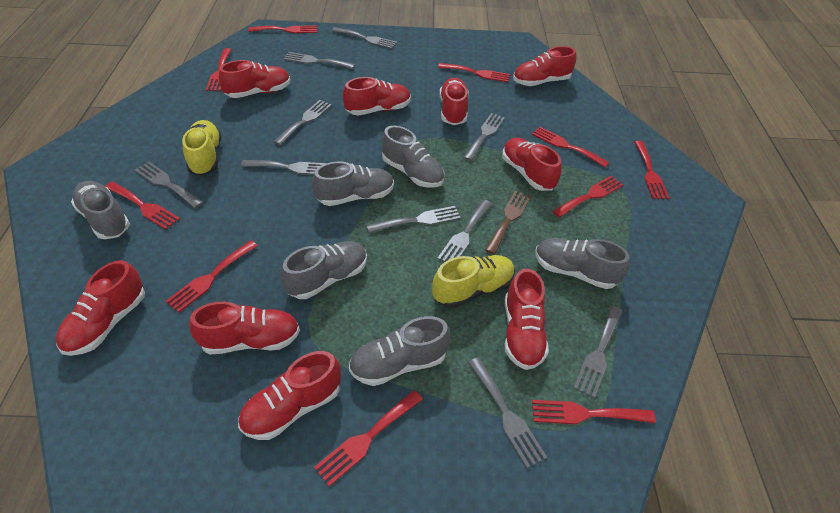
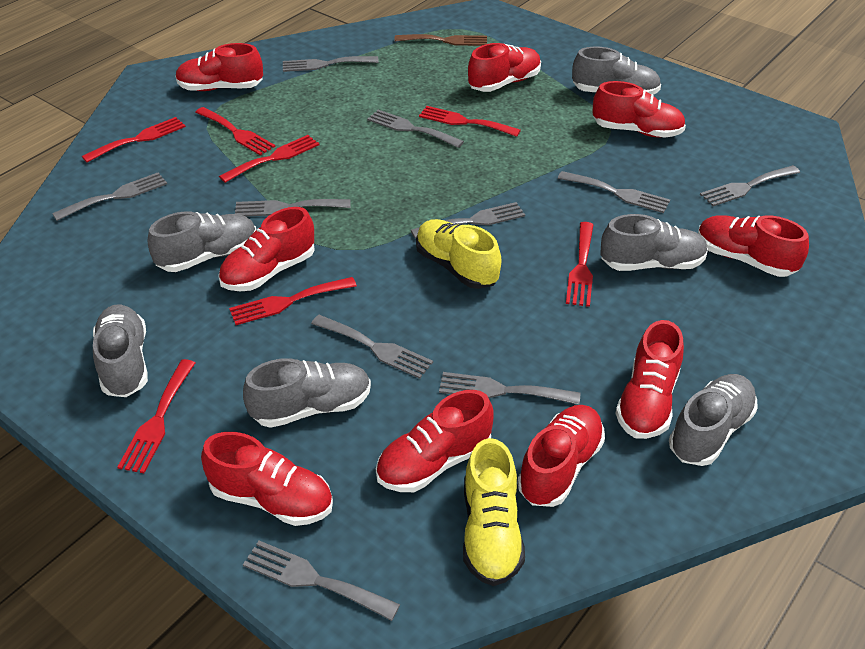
red fork: [105,181,180,230] [165,240,258,312] [206,48,232,91] [248,25,317,33] [314,390,423,487] [438,63,510,82] [532,127,610,167] [532,400,656,424] [553,176,623,217] [634,141,669,199] = 10 -> [82,117,186,162] [117,359,195,473] [195,107,275,155] [219,135,320,183] [229,277,357,325] [419,106,521,137] [566,222,594,307] = 7

